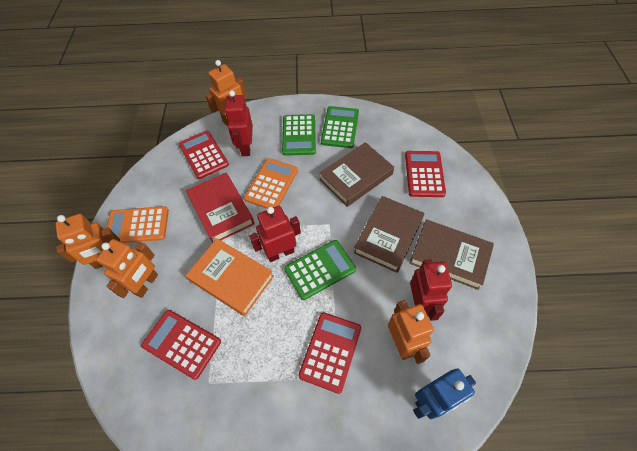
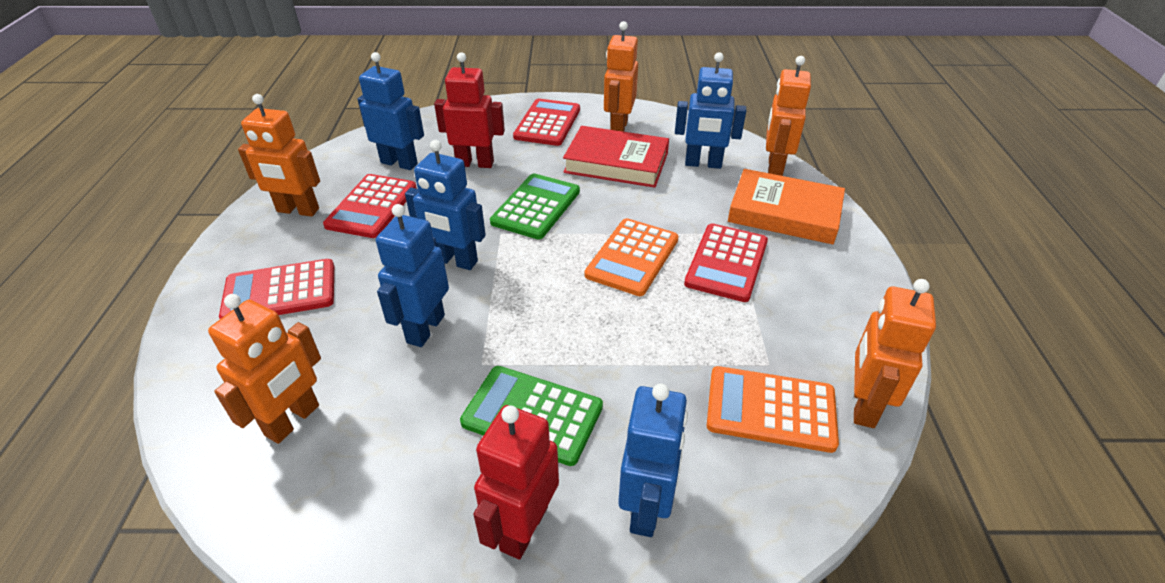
blue robot: [413,369,476,419] = 1 -> [357,52,424,170] [376,204,449,347] [405,140,486,270] [618,384,688,537] [675,52,746,169] = 5
brown book: [319,142,394,207] [354,196,424,273] [409,220,494,290] = 3 -> none = 0
green calculator: [282,114,316,156] [284,240,356,300] [321,106,359,148] = 3 -> [460,366,603,466] [490,173,580,239] = 2
orange robot: [56,214,120,269] [96,239,158,298] [205,60,246,126] [388,300,434,364] = 4 -> [208,294,321,444] [238,94,320,217] [604,21,638,132] [766,56,811,176] [854,279,936,428] = 5
red robot: [225,90,253,156] [249,206,301,262] [410,259,452,321] = 3 -> [434,52,505,168] [473,405,559,560] = 2

